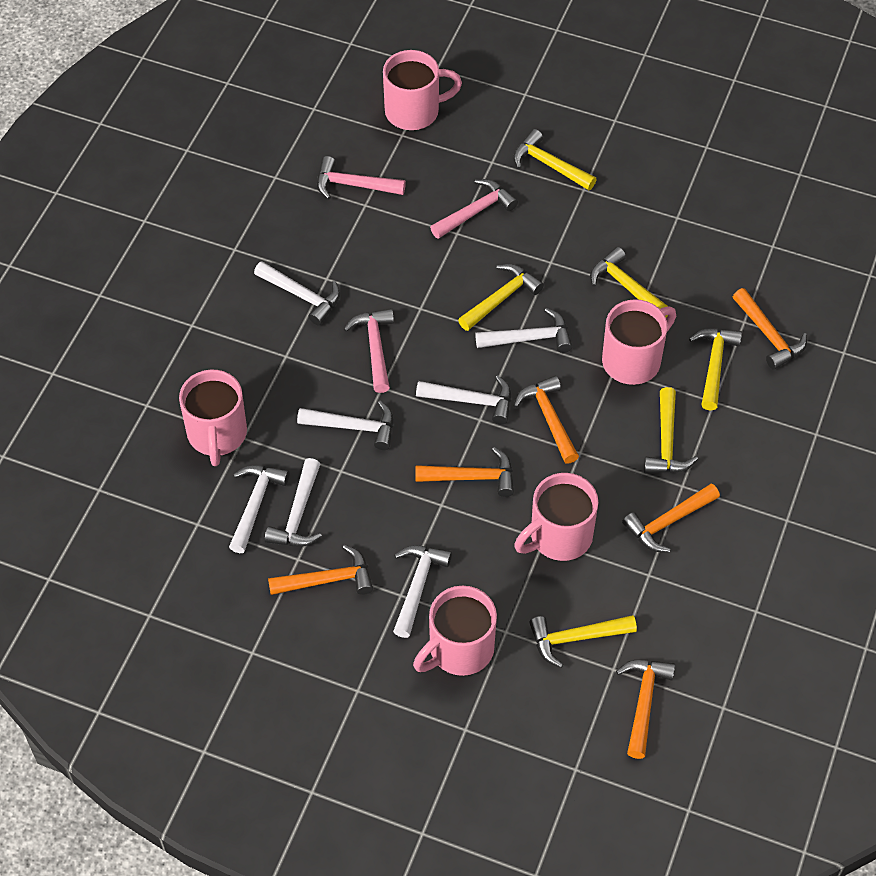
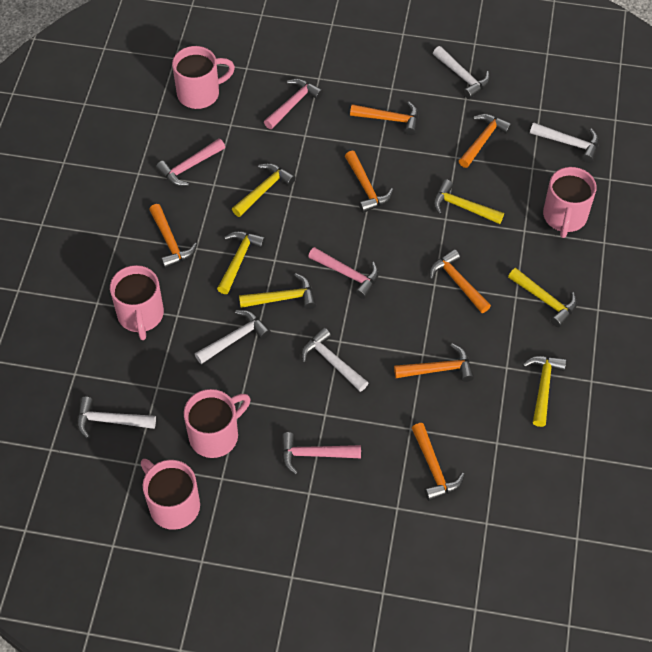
orange hammer: [268,545,373,595] [416,447,514,497] [514,376,579,464] [616,660,675,759] [622,484,720,552] [733,288,807,370] = 6 -> [149,204,197,269] [345,151,393,213] [350,102,418,135] [394,344,474,382] [412,423,465,501] [429,249,491,313] [459,114,512,168] = 7
pink hammer: [317,156,406,200] [344,308,394,393] [430,179,518,239] = 3 -> [156,139,225,186] [264,79,323,129] [282,432,361,475] [308,247,379,299] = 4
white hammer: [229,465,289,553] [254,261,340,325] [265,458,322,547] [297,401,394,450] [393,545,452,638] [416,375,511,424] [475,308,572,353] = 7 -> [77,397,156,439] [195,310,271,364] [301,328,368,392] [433,46,490,99] [530,122,599,163] = 5

